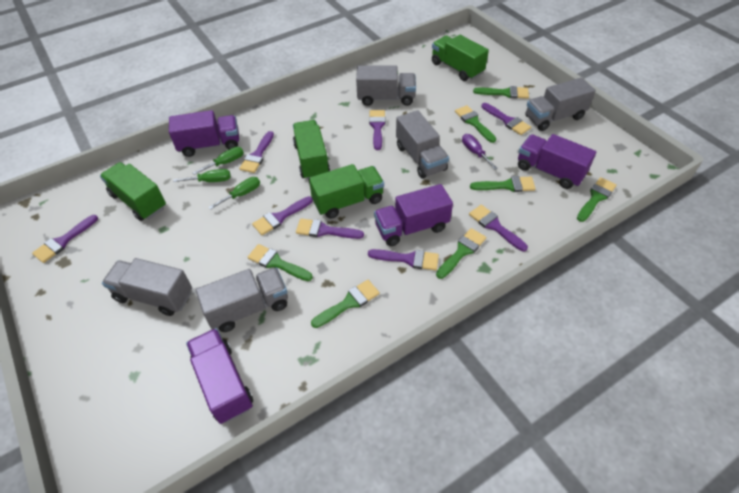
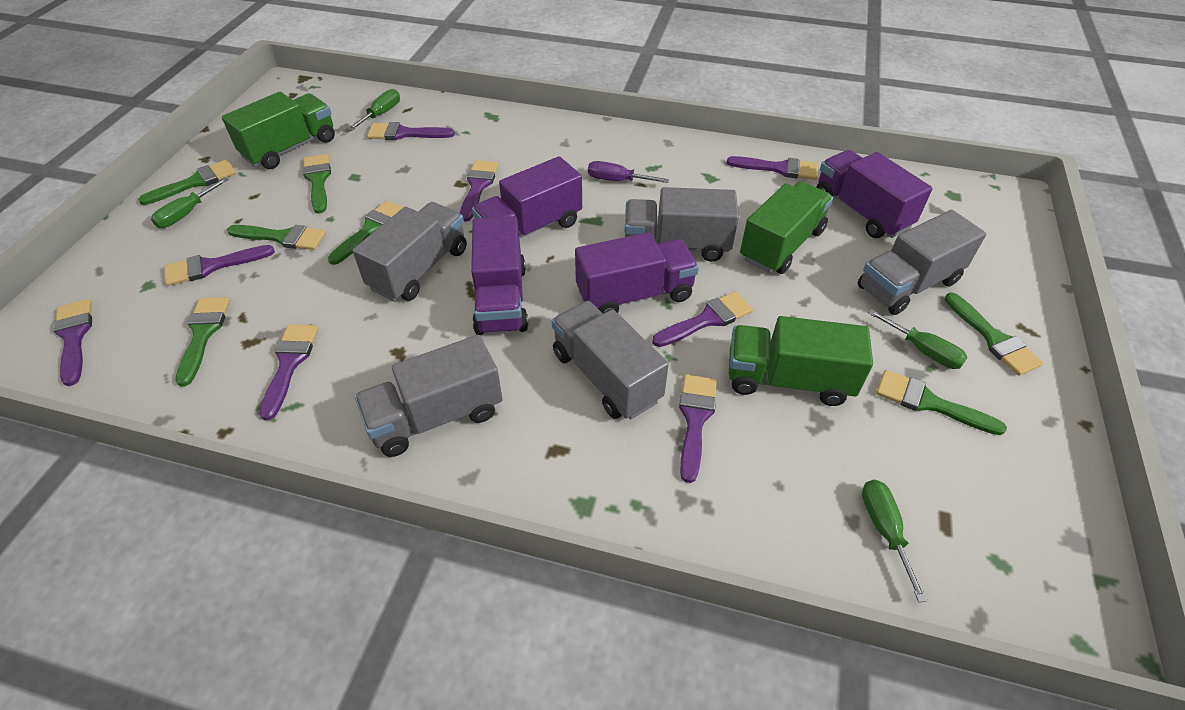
green screwdriver: [173,169,231,182] [192,147,244,175] [208,177,260,210] = 3 -> [151,177,229,228] [348,89,400,131] [862,480,928,602] [867,309,968,369] = 4
green truck: [100,162,166,221] [293,120,330,180] [309,164,384,219] [432,35,489,81] = 4 -> [222,92,335,169] [729,316,873,406] [740,181,833,274] = 3

